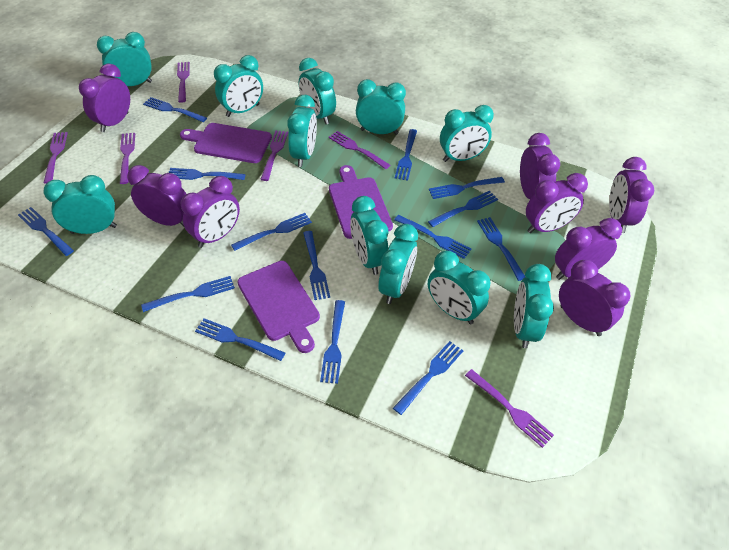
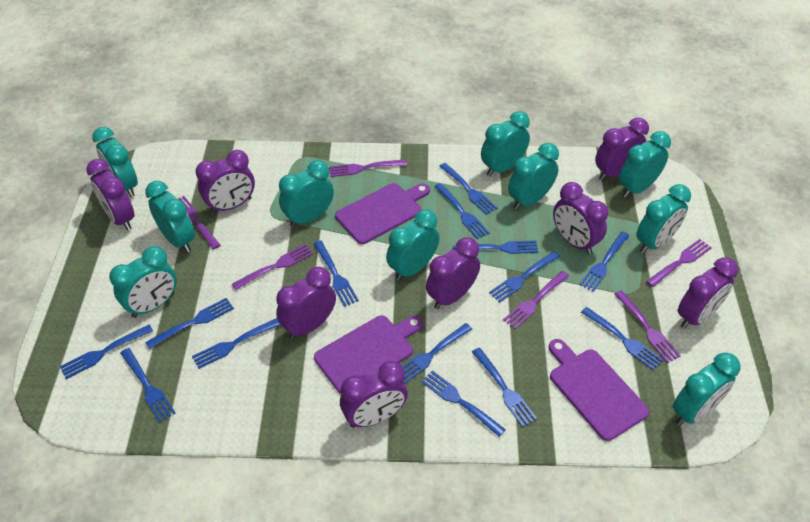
turquoise clock: [44,175,117,234] [97,32,152,86] [214,55,263,117] [287,95,317,167] [299,58,336,124] [350,196,389,275] [356,79,406,135] [378,224,418,304] [428,251,491,324] [440,105,494,162] [514,264,554,348] = 11 -> [92,127,138,197] [109,246,177,318] [145,181,195,253] [279,160,334,227] [386,209,440,281] [481,111,530,176] [508,143,559,210] [619,131,671,198] [637,184,691,253] [673,353,740,426] = 10

